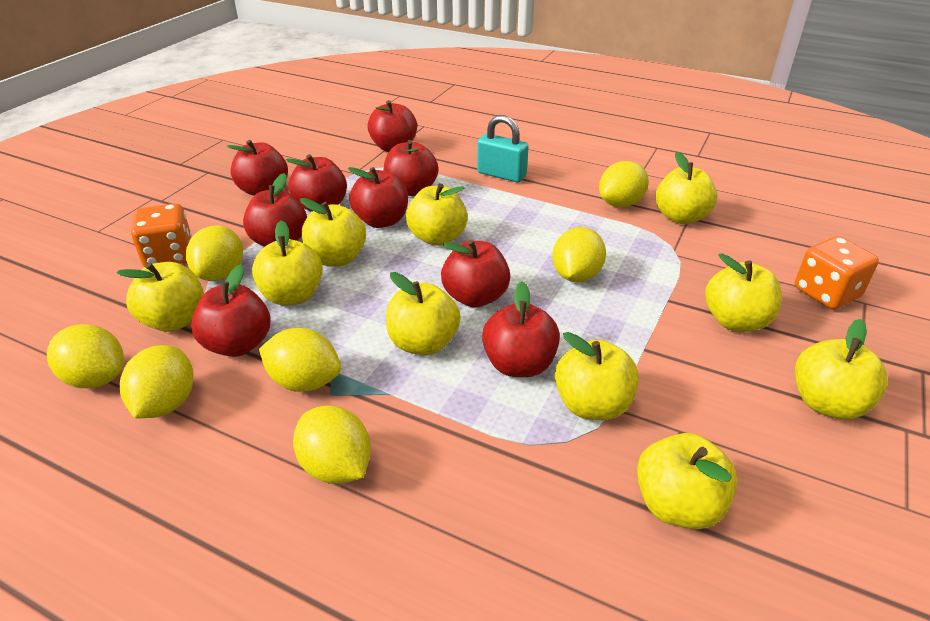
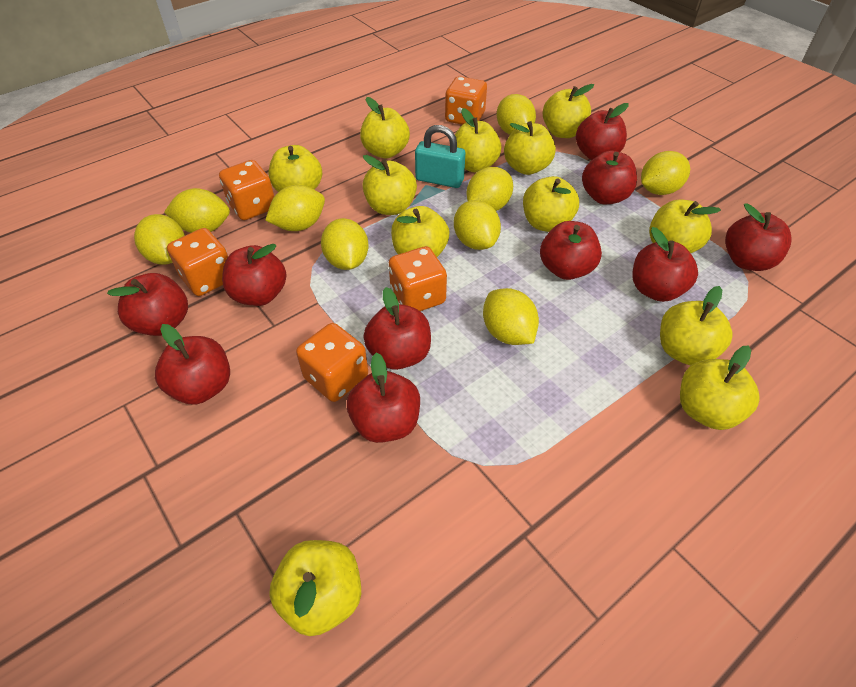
orange dice: [131,203,192,267] [795,236,879,309] = 2 -> [167,228,228,296] [219,160,274,220] [296,323,368,402] [389,246,447,311] [445,76,487,125] = 5
red apple: [191,264,270,357] [227,140,288,196] [243,173,307,247] [286,154,347,212] [348,167,408,228] [367,100,417,152] [383,140,438,196] [441,240,510,308] [482,282,560,377] = 9 -> [107,273,188,336] [155,324,230,405] [222,244,286,306] [347,353,420,443] [363,287,431,370] [540,221,602,280] [576,103,629,160] [582,151,637,204] [632,227,698,302] [725,203,792,271] = 10
yellow apple: [117,262,204,332] [252,220,323,306] [300,198,366,267] [386,272,460,355] [406,183,468,246] [555,332,639,420] [637,433,738,529] [656,151,717,224] [705,254,782,332] [795,319,888,419] = 10 -> [269,145,322,192] [269,540,361,636] [360,97,410,158] [362,155,417,215] [391,206,449,257] [455,108,501,172] [504,121,556,175] [523,176,579,232] [543,84,594,138] [649,199,721,253] [660,286,733,365] [680,345,760,430] = 12
yellow lemon: [47,324,124,388] [120,345,193,418] [186,225,243,281] [259,328,341,392] [293,405,371,484] [552,227,606,282] [599,161,649,207] = 7 -> [134,214,185,265] [164,188,230,233] [265,185,325,231] [321,218,369,270] [454,200,501,250] [466,167,513,211] [483,288,539,345] [497,94,536,135] [641,151,690,195] = 9

